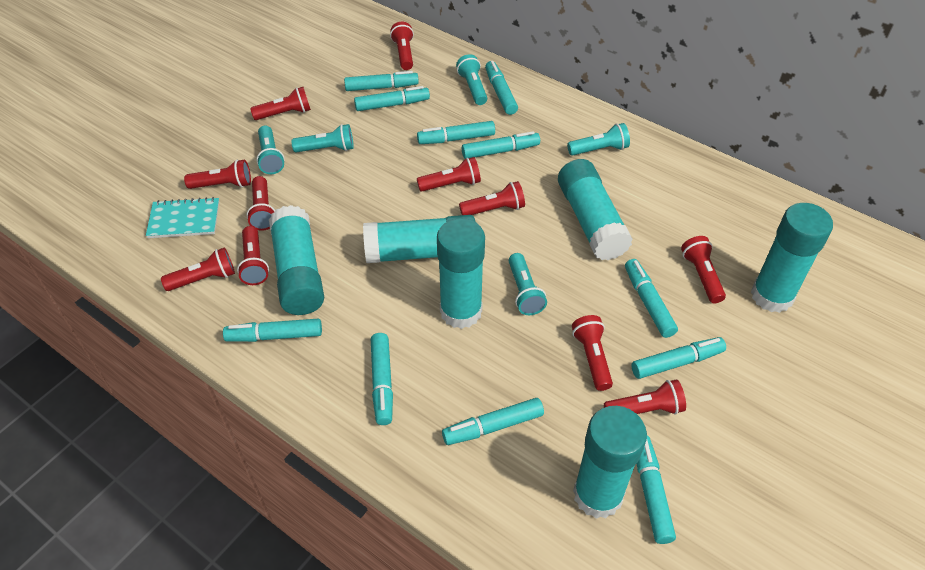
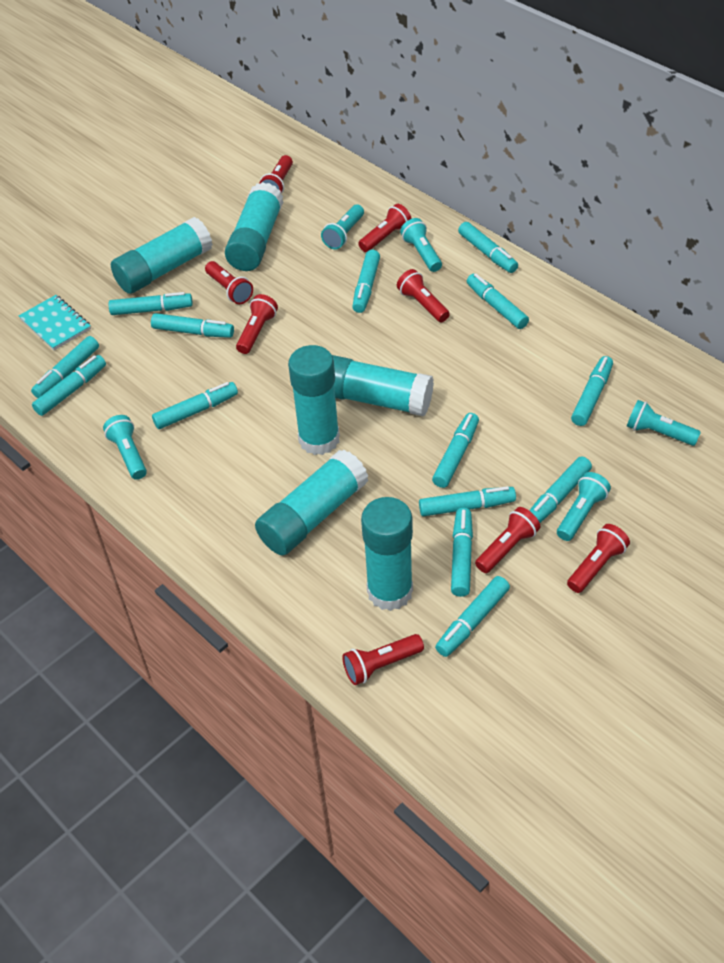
red flashlight: [161,247,235,291] [184,160,251,189] [237,226,269,285] [246,176,275,231] [250,87,311,120] [390,22,414,70] [417,157,481,192] [459,181,525,215] [572,315,613,391] [604,380,686,415] [681,236,726,303] = 11 -> [205,261,253,304] [236,294,278,354] [259,155,293,194] [342,634,424,685] [358,204,412,252] [397,269,450,322] [475,507,541,573] [567,524,630,593] = 8
turquoise marker: [223,319,322,342] [344,71,419,91] [354,86,430,111] [371,333,393,425] [417,121,495,144] [442,398,544,445] [462,131,540,159] [485,61,518,115] [625,259,678,338] [631,337,726,379] [637,435,676,544] = 11 -> [31,336,99,398] [32,355,106,416] [109,292,193,315] [151,313,234,338] [152,382,238,429] [352,250,380,313] [419,486,516,516] [432,413,479,488] [435,576,510,657] [451,508,473,597] [458,222,518,273] [467,273,529,329] [529,457,592,523] [571,356,613,426] = 14

